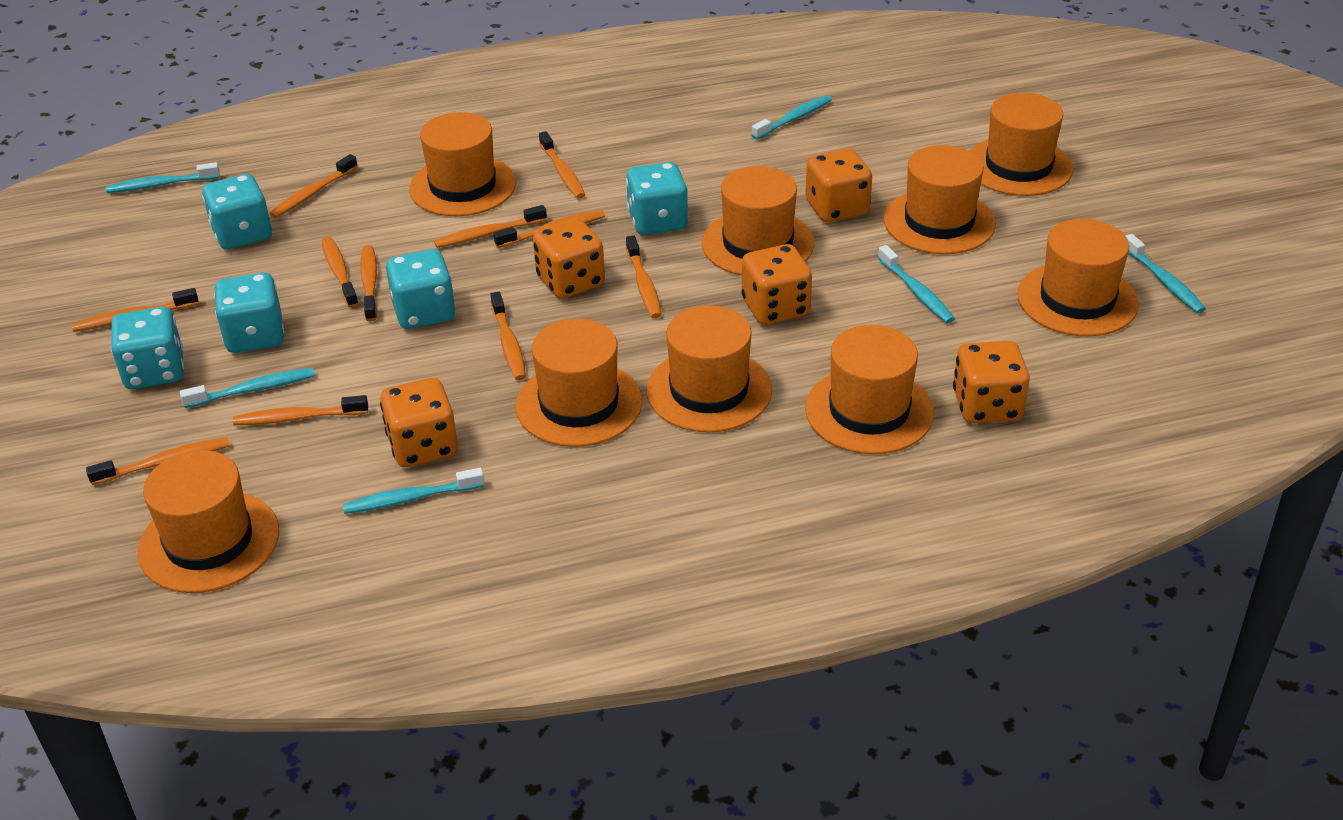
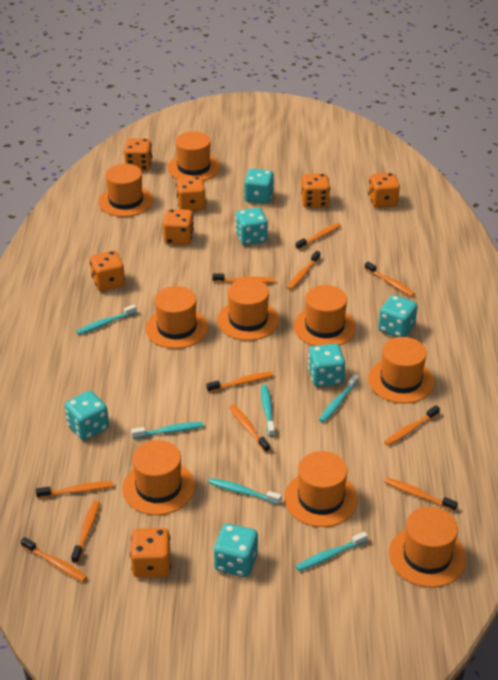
orange dice: [380,378,458,467] [533,218,605,299] [742,244,812,325] [805,149,872,222] [953,341,1030,423] = 5 -> [90,251,125,291] [124,138,152,171] [130,528,171,578] [163,209,194,245] [176,176,206,211] [301,173,330,208] [368,173,400,208] = 7
turquoise dice: [111,307,184,389] [202,174,272,250] [214,273,284,353] [386,249,456,329] [626,162,688,235] = 5 -> [64,391,109,440] [214,523,258,577] [235,207,268,245] [244,169,274,204] [308,344,345,387] [378,295,418,337] = 6

